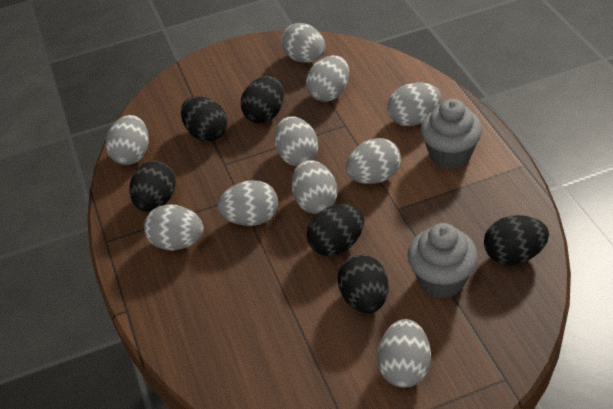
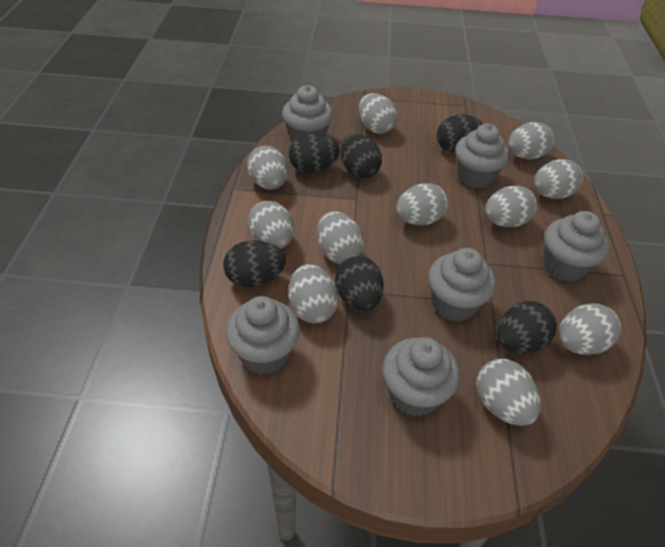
grey cupcake: [407,223,478,299] [421,99,482,169] = 2 -> [226,296,300,375] [282,85,333,142] [382,337,460,417] [428,248,496,322] [455,124,510,189] [543,211,609,282] = 6
grey egg: [106,115,149,165] [144,204,204,251] [218,180,278,226] [274,116,319,166] [281,23,325,63] [291,160,338,214] [306,55,349,102] [346,138,401,184] [377,319,431,388] [388,83,441,126] = 10 -> [247,146,288,189] [248,201,294,249] [289,264,338,324] [317,211,364,264] [359,93,398,134] [396,183,448,225] [476,359,541,426] [485,185,537,227] [508,122,554,160] [534,159,583,199] [558,303,621,355] = 11

